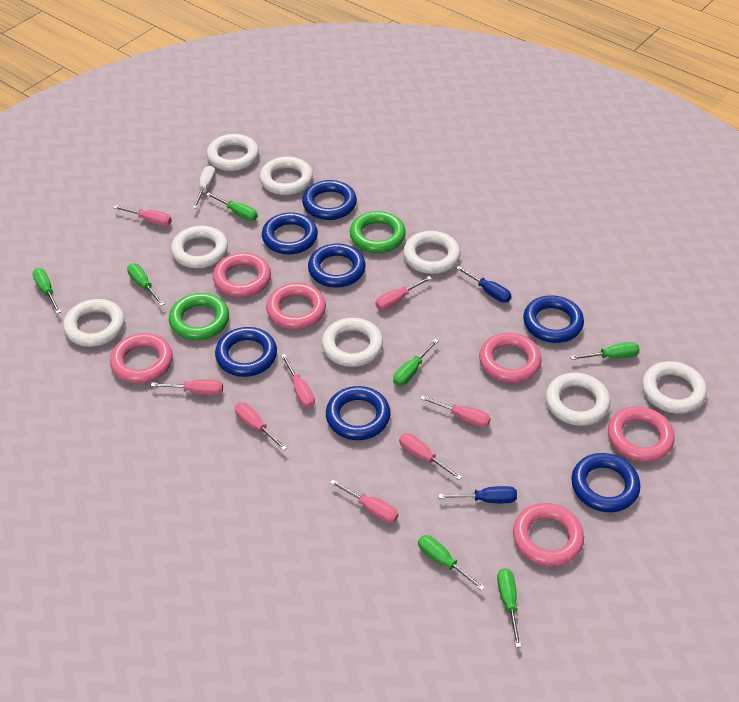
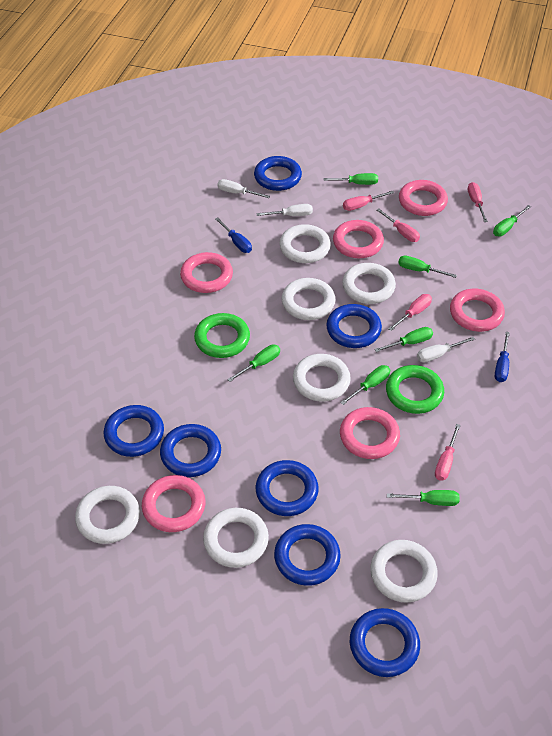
pink screwdriver: [113,205,172,226] [151,379,223,395] [235,402,287,451] [281,354,315,408] [330,479,398,523] [375,276,432,310] [399,433,462,480] [420,395,491,427] = 8 -> [343,191,395,211] [377,209,420,242] [388,294,432,331] [435,424,461,481] [468,182,488,222] = 5
white ring: [63,299,125,347] [171,226,228,268] [207,134,259,171] [260,156,313,195] [322,318,383,367] [403,231,460,274] [546,373,610,426] [642,361,707,414] = 8 -> [75,486,140,544] [203,508,269,568] [280,224,331,263] [282,278,335,320] [293,354,351,402] [342,263,396,304] [370,540,438,603] = 7
white screwdriver: [193,166,216,208] = 1 -> [217,179,270,198] [256,204,313,216] [417,337,475,362] = 3

